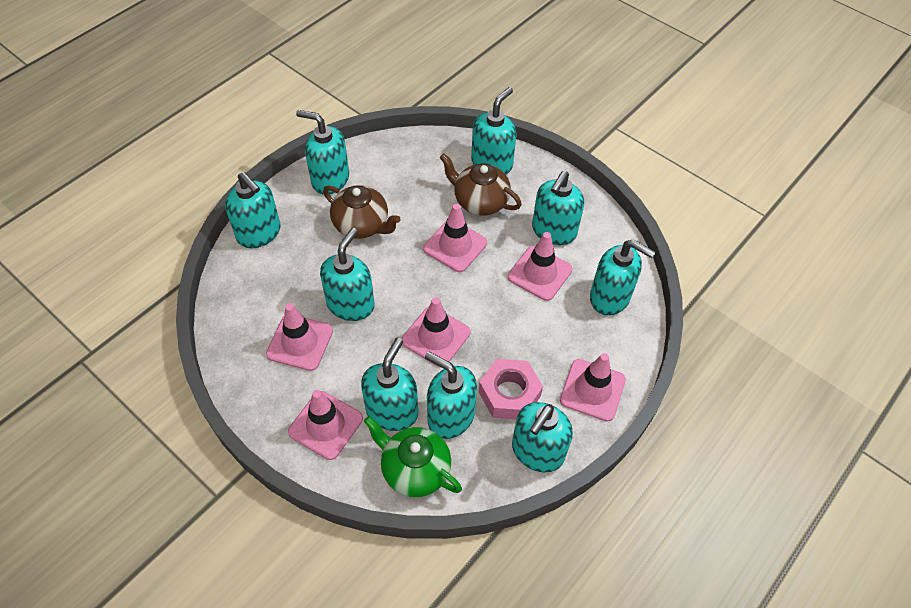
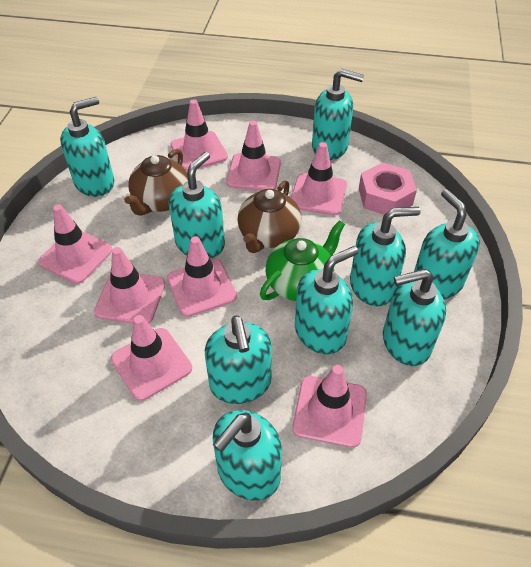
pink traffic cone: [266,303,333,371] [288,390,363,460] [402,297,470,367] [423,204,487,272] [508,232,572,301] [560,353,626,421] = 6 -> [38,204,112,284] [94,247,165,324] [111,315,192,401] [167,236,237,317] [170,99,228,171] [226,121,281,191] [291,142,347,216] [292,365,367,448] = 8

